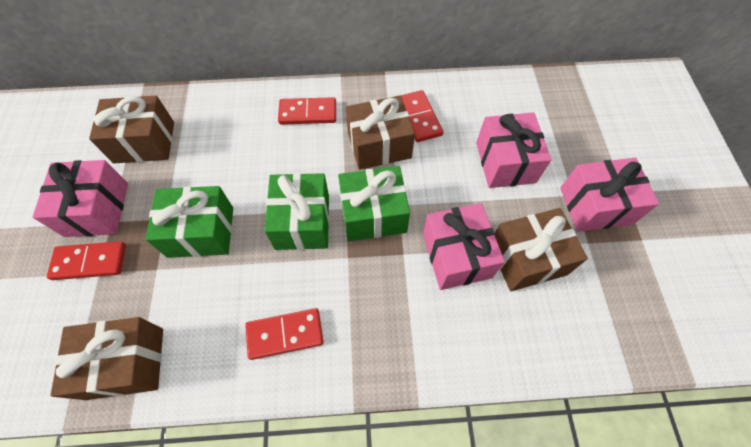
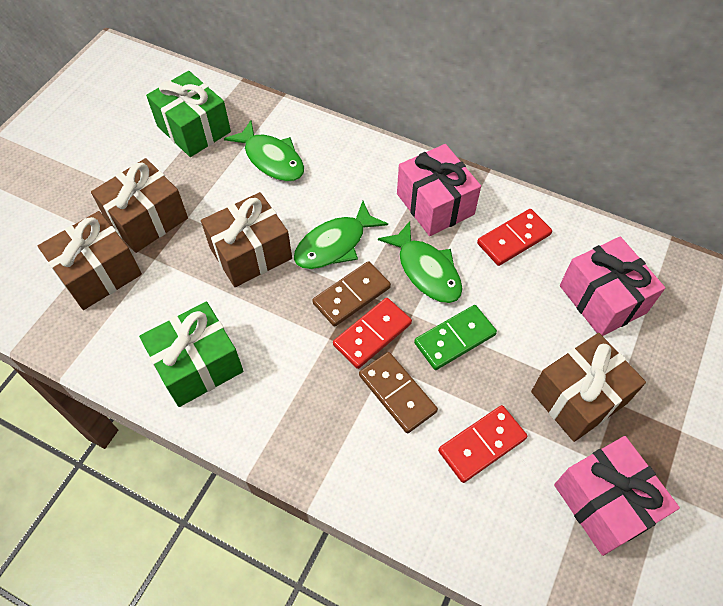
brown domino: none = 0 -> [312,261,391,327] [359,352,438,433] = 2
green domino: none = 0 -> [414,305,497,370] = 1
green fish: none = 0 -> [224,120,304,181] [294,201,388,269] [378,221,463,303] = 3
green gift: [146,186,233,258] [264,173,329,250] [338,166,410,241] = 3 -> [139,302,243,407] [146,71,231,157] = 2
pink gift: [33,160,128,237] [423,203,505,290] [476,112,551,188] [560,158,659,232] = 4 -> [397,144,481,236] [554,436,680,556] [560,236,665,336] = 3
red domino: [47,241,126,280] [245,308,324,360] [278,97,336,124] [400,90,443,142] = 4 -> [333,298,412,369] [438,405,527,483] [477,209,552,266] = 3

